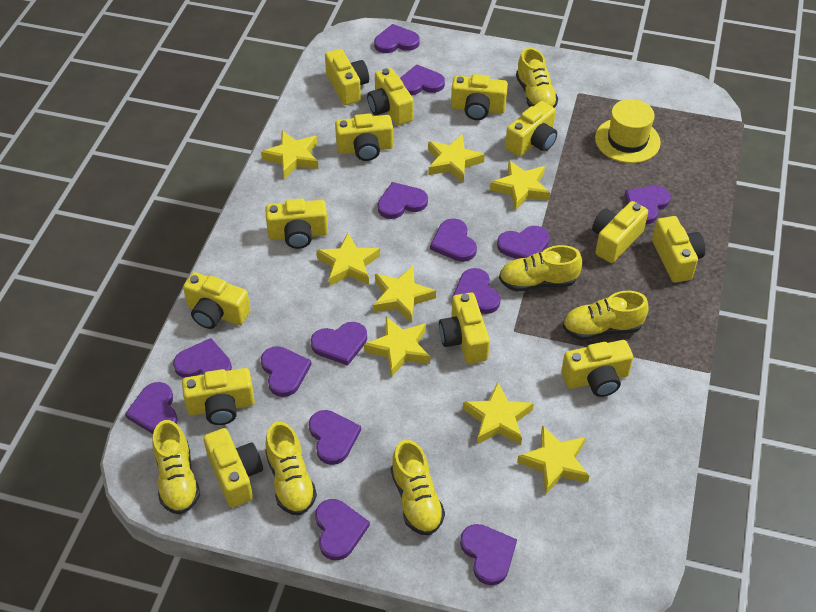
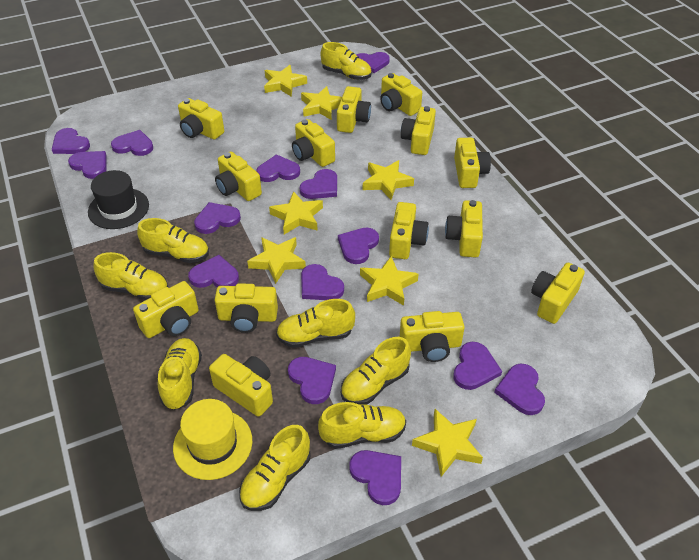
black hat: none = 0 -> [88,170,149,229] = 1
yellow camera: [182,368,255,425] [183,272,251,329] [203,428,263,508] [265,199,328,249] [325,49,369,105] [335,113,393,161] [367,68,414,125] [439,292,490,364] [451,74,508,120] [505,101,557,157] [561,340,633,397] [592,201,648,263] [652,216,705,283] = 13 -> [133,281,199,338] [178,98,224,140] [209,354,273,417] [215,152,262,201] [215,283,278,333] [292,119,335,167] [337,86,371,133] [380,73,422,116] [389,202,429,259] [400,311,465,362] [401,106,436,155] [445,200,483,258] [454,138,491,188] [531,263,585,324] = 14
yellow shoe: [152,420,200,514] [265,422,317,515] [391,440,445,535] [499,245,582,292] [516,48,558,108] [563,291,649,340] = 6 -> [93,252,168,300] [137,218,209,263] [158,338,202,410] [239,425,310,511] [276,299,355,348] [318,402,406,449] [321,42,372,80] [341,337,411,405] = 8
yellow star: [261,131,319,179] [316,233,380,286] [364,317,430,377] [373,266,436,323] [428,135,485,183] [463,382,534,445] [490,160,550,211] [517,425,589,494] = 8 -> [247,237,306,284] [264,65,307,97] [269,191,323,234] [301,86,342,120] [360,256,418,306] [363,160,414,200] [412,409,483,477] = 7

